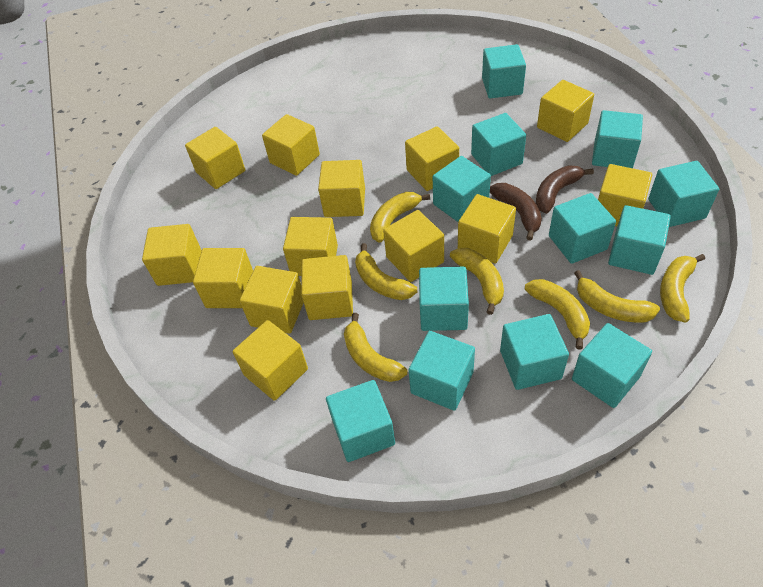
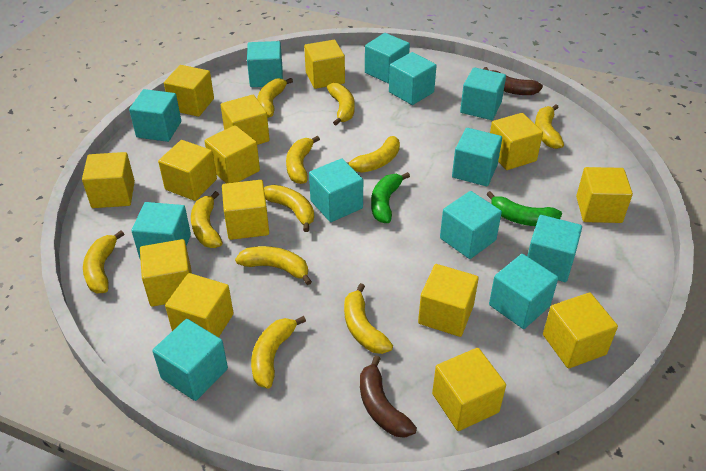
green banana: none = 0 -> [371,172,410,223] [487,191,562,226] = 2
yellow banana: [344,313,407,382] [355,243,417,300] [370,192,430,243] [450,248,504,315] [525,279,590,350] [574,270,660,323] [660,254,705,323] = 7 -> [83,230,124,293] [191,191,223,248] [235,246,312,285] [251,316,306,388] [257,78,293,118] [264,185,314,232] [286,136,320,184] [327,83,355,126] [344,283,393,354] [347,136,400,173] [535,104,564,149] = 11

